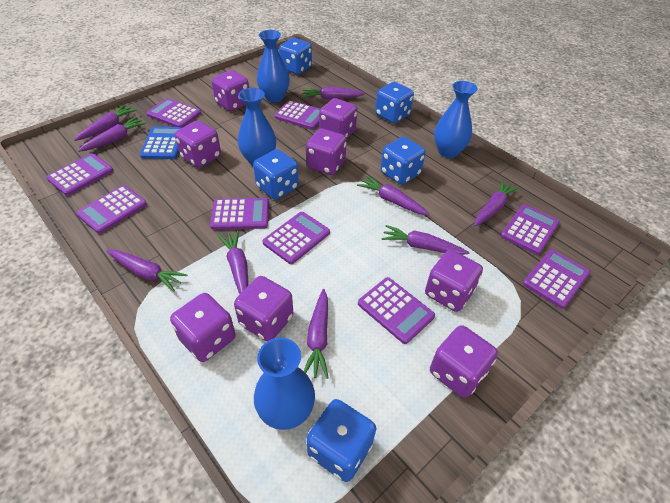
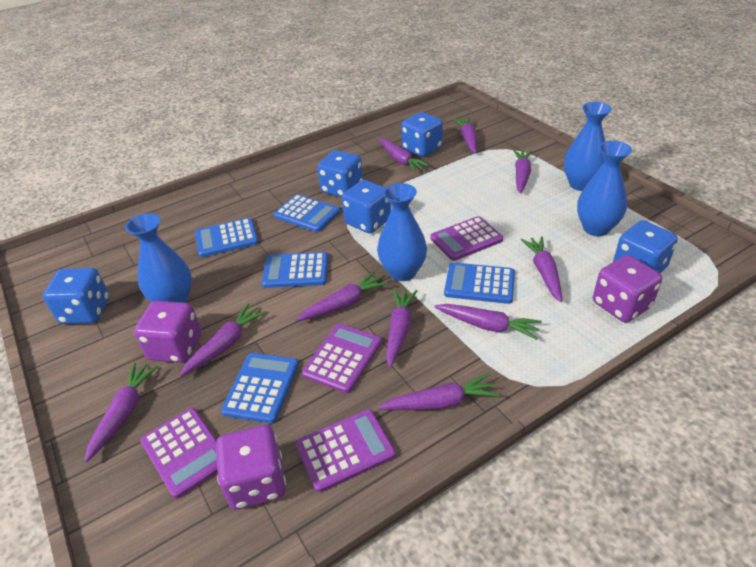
blue calculator: [140,127,183,159] = 1 -> [195,218,259,257] [221,353,299,424] [262,252,328,288] [274,194,340,232] [444,262,515,304] = 5
purple calculator: [46,153,113,196] [76,185,147,234] [146,98,201,127] [210,198,269,230] [263,212,330,264] [275,100,320,130] [358,277,435,344] [501,204,560,255] [523,249,590,309] = 9 -> [140,408,218,499] [296,409,396,492] [302,324,382,393] [430,216,503,261] = 4
purple carrot: [74,105,136,141] [78,117,146,152] [106,250,188,292] [218,230,248,294] [303,87,365,99] [304,289,329,379] [357,175,429,215] [381,225,470,255] [474,180,520,226] = 9 -> [84,363,158,462] [180,303,266,376] [296,271,388,321] [378,373,499,410] [379,139,430,172] [386,288,417,368] [435,304,542,340] [453,117,477,154] [513,150,532,193] [521,236,562,302] = 10
purple dice: [170,293,235,362] [175,120,221,168] [212,70,249,111] [234,276,293,341] [306,128,347,175] [319,98,358,138] [425,250,483,312] [430,325,498,398] = 8 -> [134,301,201,363] [216,425,286,509] [593,255,662,322] = 3

